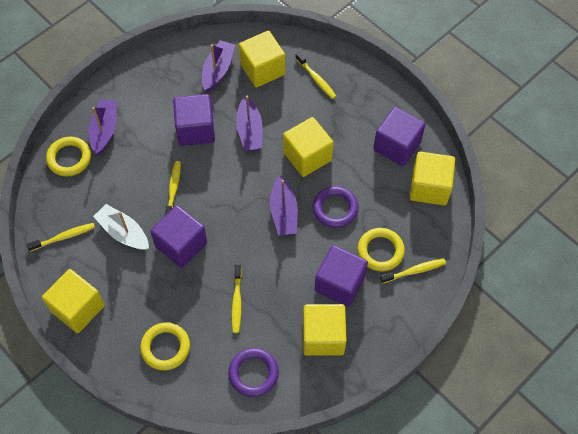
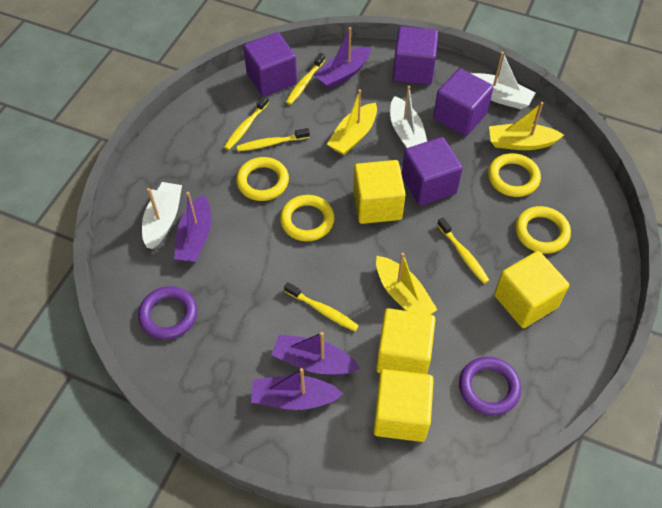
white boat: [93,204,149,250] = 1 -> [142,182,182,249] [390,86,427,148] [471,52,536,109] = 3
yellow boat: none = 0 -> [327,89,377,155] [376,252,438,315] [489,102,564,150] = 3
yellow cube: [42,269,105,333] [239,31,285,87] [283,117,334,177] [303,304,347,356] [410,152,455,205] = 5 -> [353,160,406,224] [373,369,434,442] [376,308,436,374] [494,251,569,328] = 4
yellow ring: [46,137,91,176] [140,322,190,370] [357,228,405,272] = 3 -> [236,157,289,201] [280,195,335,241] [488,153,541,197] [515,206,571,254] = 4

